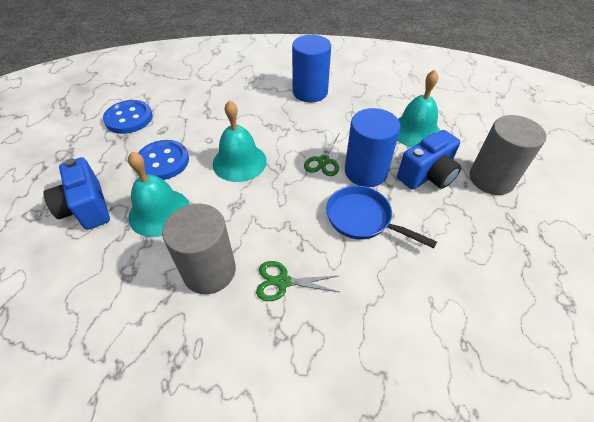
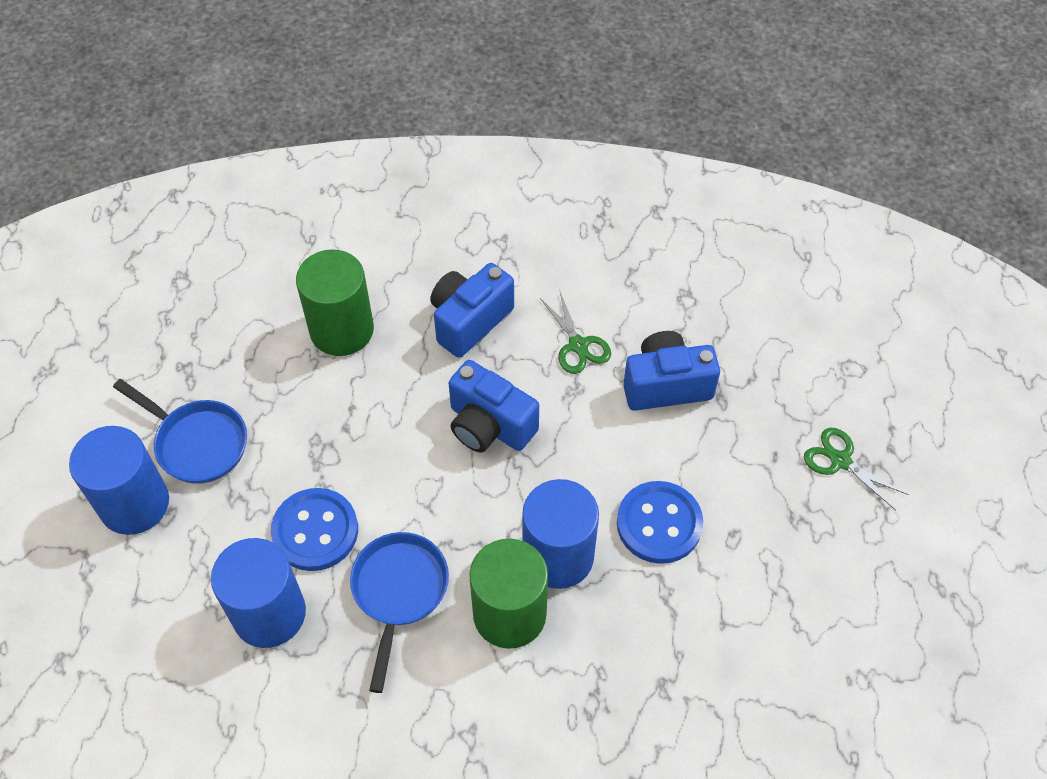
blue camera: [43,157,110,230] [397,130,461,190] = 2 -> [430,263,514,358] [449,360,539,453] [623,331,720,411] = 3
blue cylinder: [292,35,331,102] [345,108,401,187] = 2 -> [69,426,169,535] [211,538,306,648] [522,479,599,589] = 3
blue pan: [326,185,437,248] = 1 -> [113,379,247,484] [350,532,449,693] = 2
green cylinder: none = 0 -> [296,249,374,356] [469,539,548,649] = 2
grey cylinder: [162,203,236,294] [470,115,546,195] = 2 -> none = 0
turquoise bell: [128,152,190,237] [213,100,267,182] [397,70,440,147] = 3 -> none = 0

